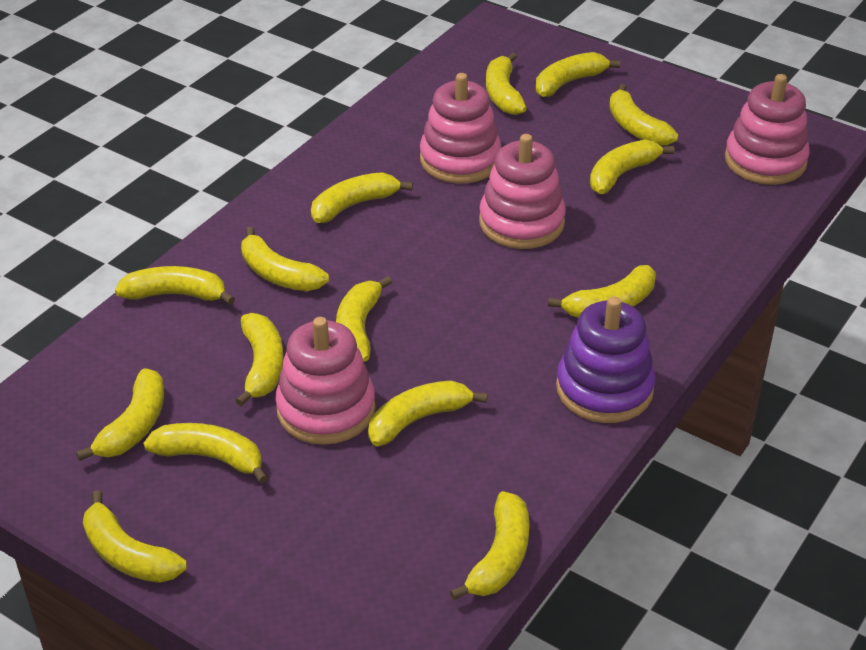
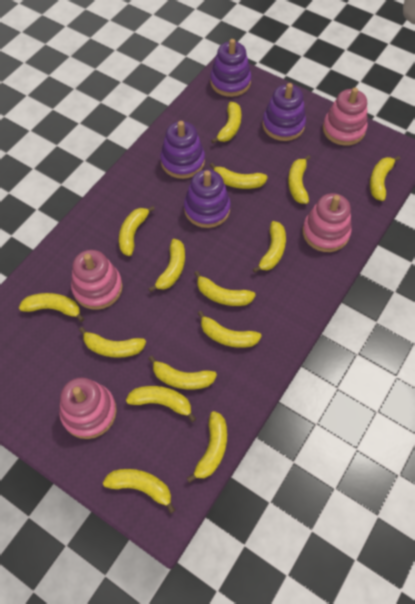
purple stacking toy: [556,297,655,423] = 1 -> [160,121,205,179] [184,169,231,228] [210,39,251,97] [262,83,306,141] = 4

